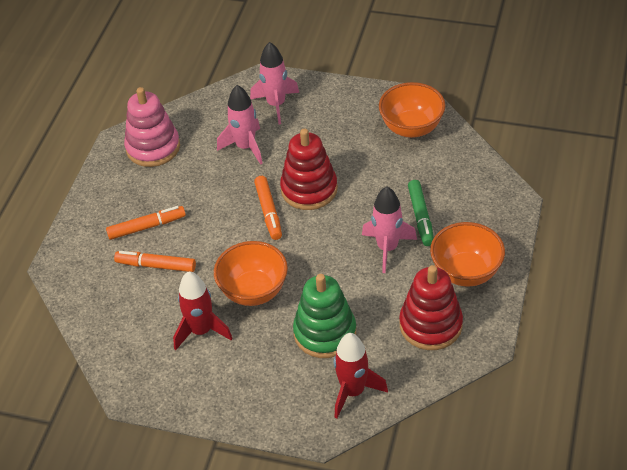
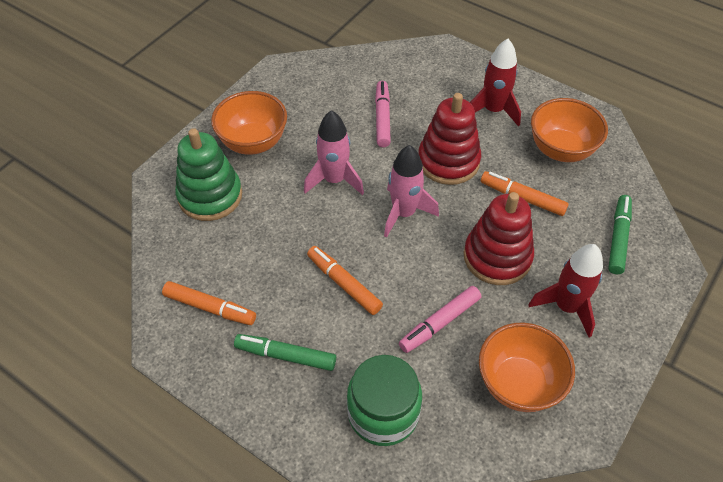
green jar: none = 0 -> [347,355,422,446] = 1
green marker: [408,180,434,246] = 1 -> [234,334,336,371] [608,195,632,274] = 2
pink marker: none = 0 -> [375,81,391,147] [399,286,481,353] = 2
pink rocket: [217,85,263,165] [250,42,299,125] [362,187,417,273] = 3 -> [304,110,364,195] [384,145,439,238] = 2
pink stacking toy: [124,87,180,167] = 1 -> none = 0

